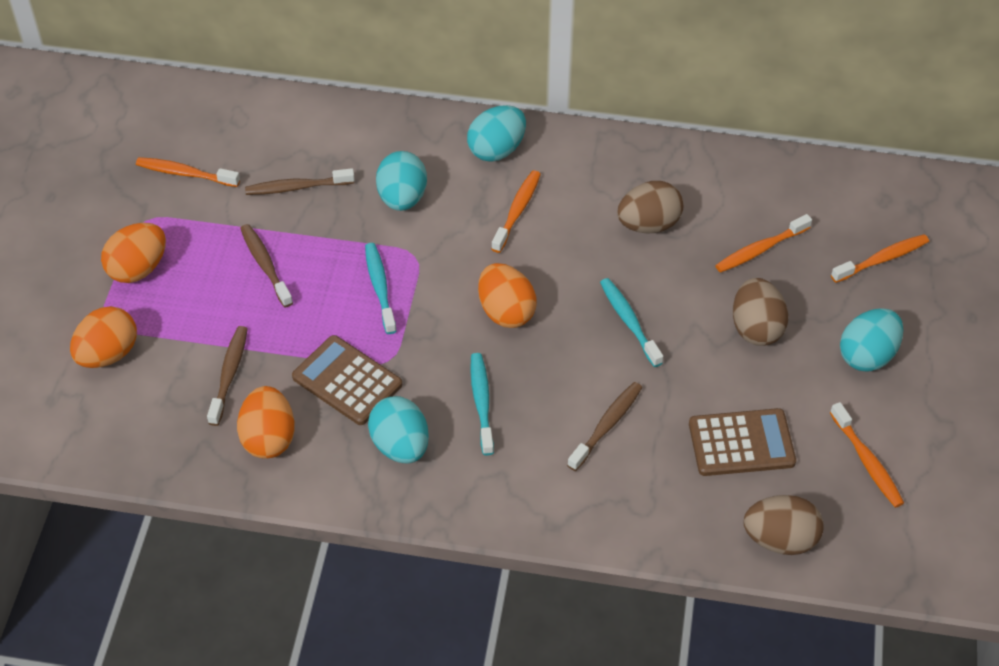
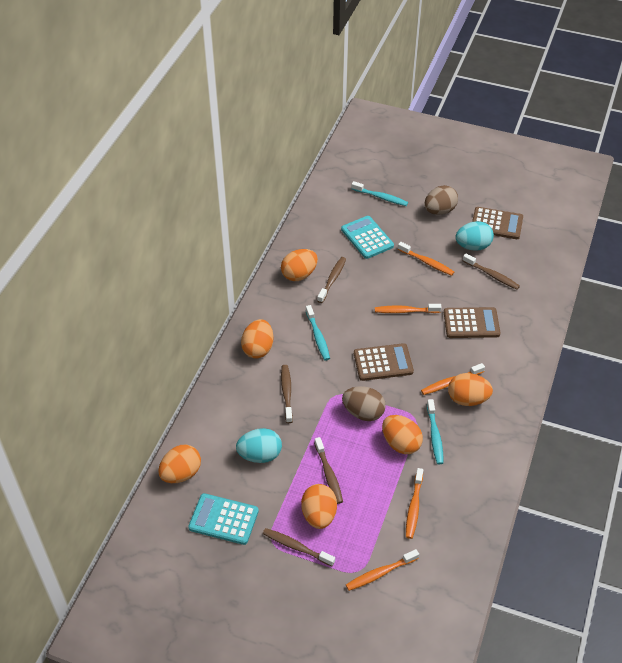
brown calculator: [292,335,402,425] [689,408,796,476] = 2 -> [354,343,414,381] [444,307,501,338] [472,207,523,239] = 3
brown egg: [617,181,683,234] [733,278,788,346] [744,495,824,555] = 3 -> [342,386,386,421] [424,185,458,215] = 2
brown toothbrush: [207,326,248,426] [240,224,293,307] [245,168,355,195] [567,382,642,471] = 4 -> [263,528,335,566] [281,365,293,423] [314,437,343,504] [317,257,346,303] [463,253,520,290] = 5
orange egg: [70,306,137,368] [101,223,166,283] [237,386,295,459] [478,263,536,328] = 4 -> [158,445,201,483] [241,319,274,358] [281,249,318,281] [301,484,337,529] [382,415,423,454] [448,373,493,406] = 6
turquoise calculator: none = 0 -> [188,493,259,545] [341,216,394,259] = 2
turquoise egg: [368,396,429,463] [376,151,427,211] [467,105,526,162] [840,308,903,372] = 4 -> [236,428,282,463] [455,221,494,251] = 2

